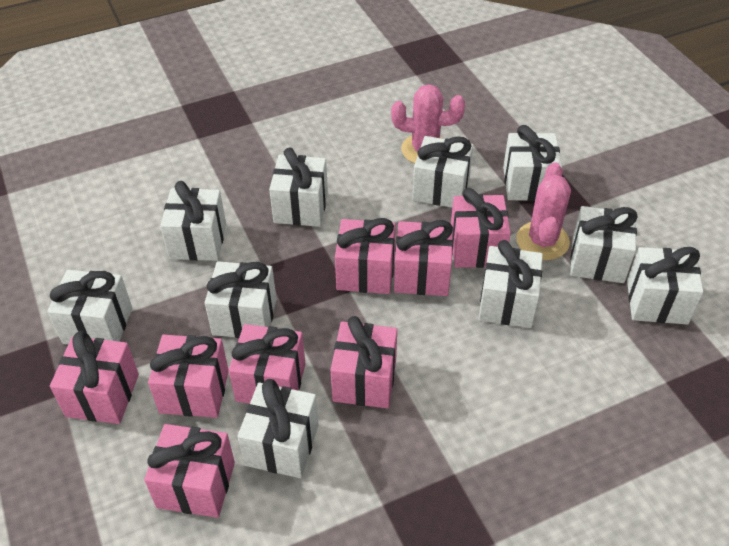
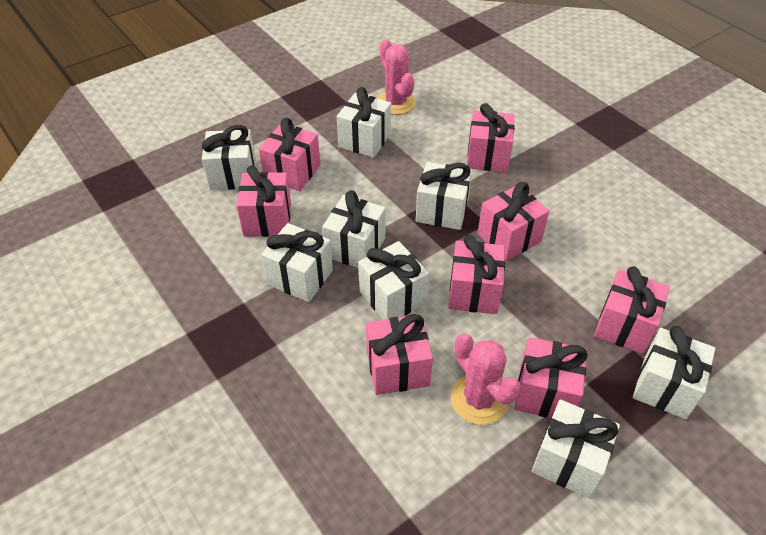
white gift: [47,270,132,344] [160,181,226,261] [205,261,277,338] [237,379,319,478] [269,147,328,227] [412,136,473,208] [479,240,543,328] [503,125,562,201] [570,206,638,283] [627,247,704,324] = 10 -> [202,125,256,190] [261,223,333,302] [322,190,385,268] [337,87,391,158] [358,241,429,320] [416,162,472,230] [532,399,620,498] [633,326,715,419] = 8

